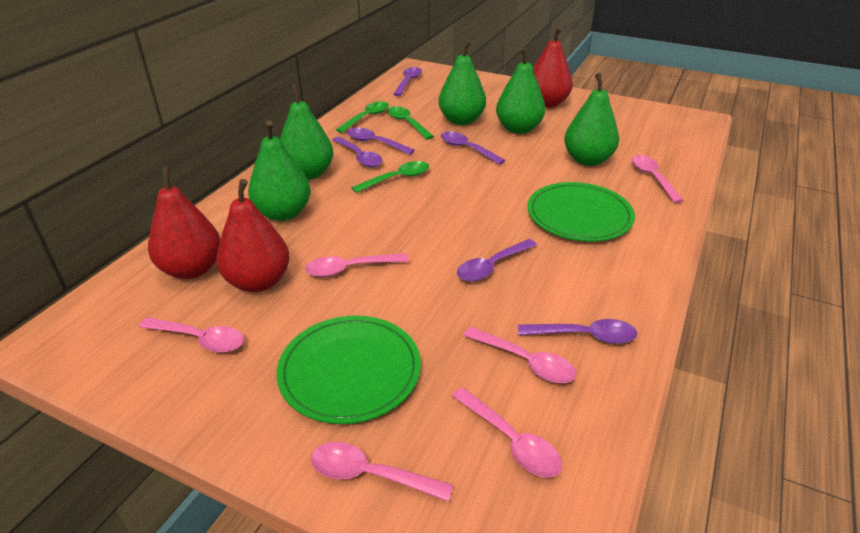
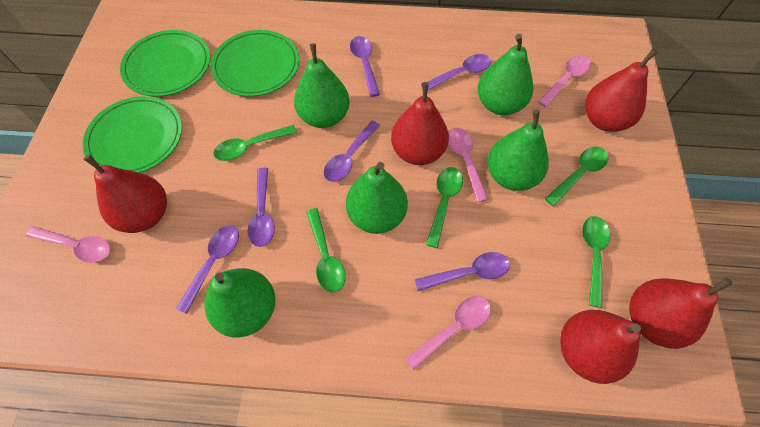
green plate: [277,315,421,424] [527,182,635,242] = 2 -> [83,96,182,173] [120,30,210,97] [210,30,299,97] = 3
green spoon: [336,101,389,133] [351,161,429,193] [387,106,434,140] = 3 -> [213,125,297,161] [306,208,346,292] [426,167,463,248] [545,147,608,206] [582,216,610,308] = 5
pink spoon: [139,317,244,353] [305,253,409,277] [311,442,453,502] [452,387,562,478] [463,327,576,383] [632,155,684,203] = 6 -> [26,226,110,263] [405,296,491,370] [448,128,488,202] [538,56,591,107] = 4
red pear: [148,167,221,279] [216,179,290,292] [533,26,573,108] = 3 -> [83,155,167,233] [391,82,449,165] [560,310,641,384] [585,49,658,132] [629,277,732,349] = 5

